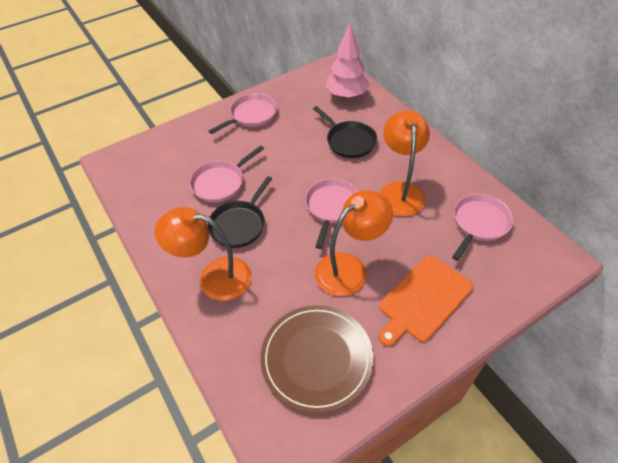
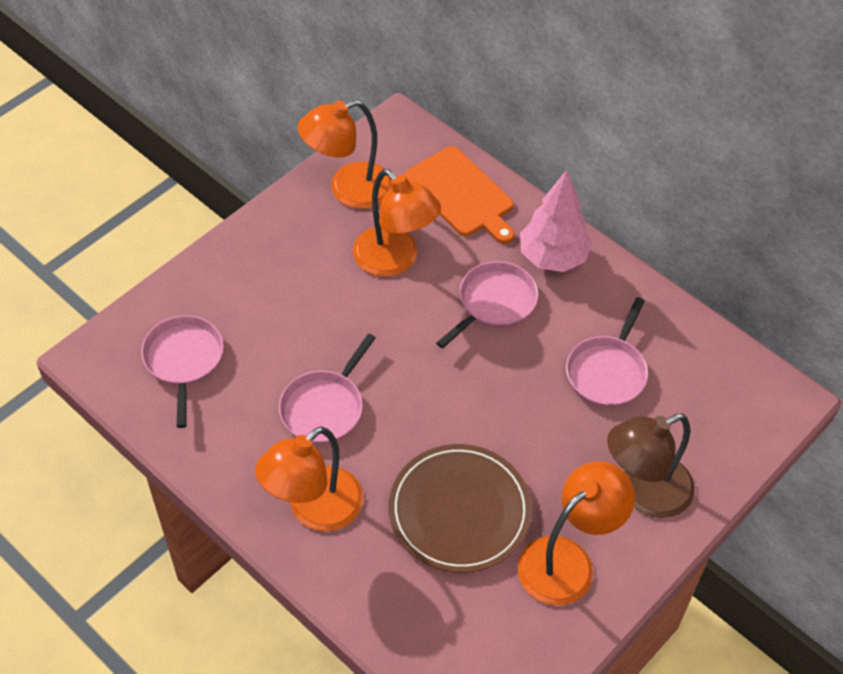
black pan: [207,176,272,248] [313,106,377,158] = 2 -> none = 0
brown lamp: none = 0 -> [607,414,695,518] = 1
orange lamp: [155,207,252,301] [315,190,393,296] [380,110,430,216] = 3 -> [255,426,364,531] [298,100,392,209] [353,169,441,277] [518,461,635,605] = 4

